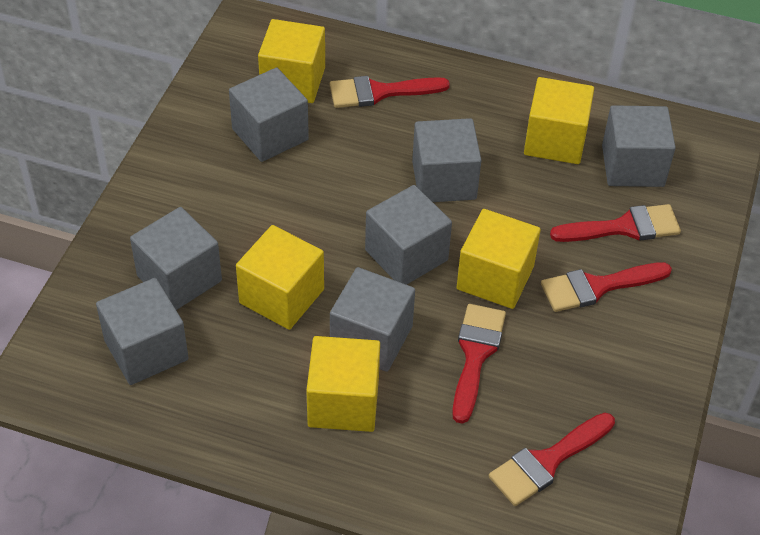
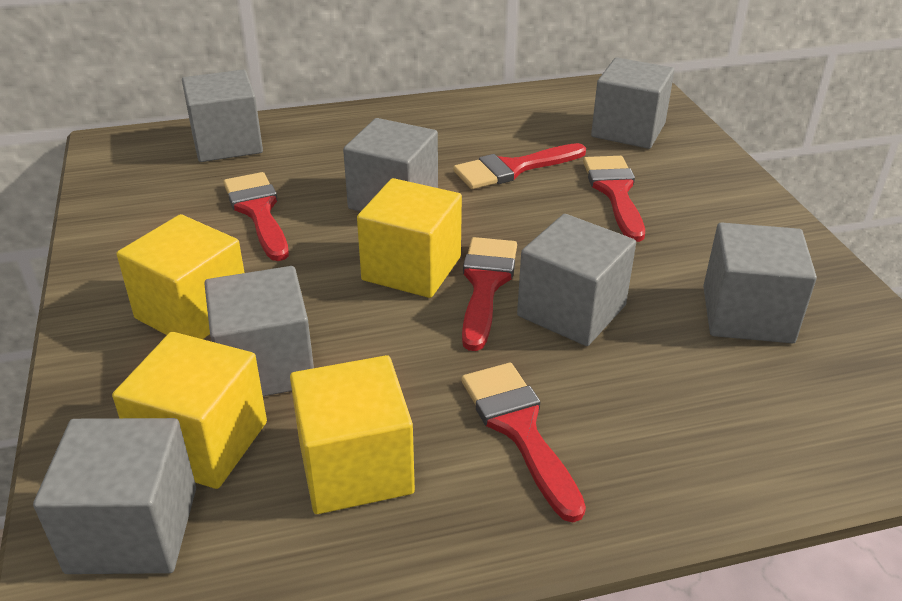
yellow cube: [236,225,324,330] [258,19,325,103] [306,336,380,432] [456,209,541,309] [524,77,594,164] = 5 -> [112,332,267,489] [117,214,244,339] [290,355,415,514] [357,178,462,298] = 4

